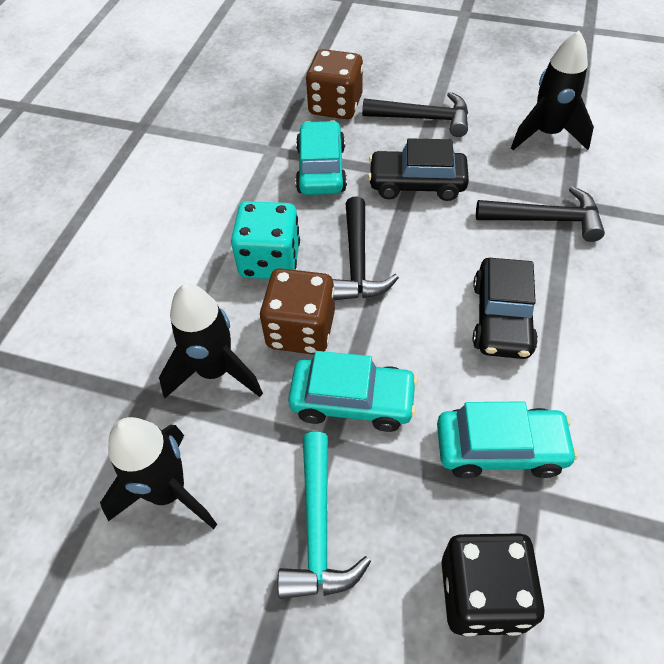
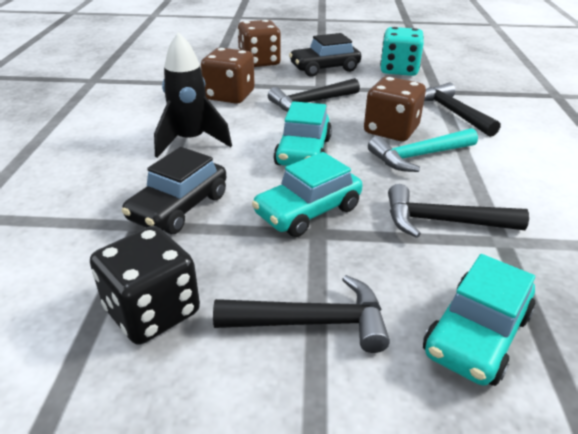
black hammer: [333,197,399,300] [362,92,468,137] [476,186,605,242] = 3 -> [213,275,390,353] [268,78,360,112] [388,184,529,238] [424,83,500,137] = 4
black rocket: [100,417,217,529] [159,284,263,398] [511,31,594,150] = 3 -> [154,32,232,158] = 1
brown dice: [260,268,335,355] [306,49,363,119] = 2 -> [201,48,255,104] [237,20,281,67] [364,76,426,141] = 3

